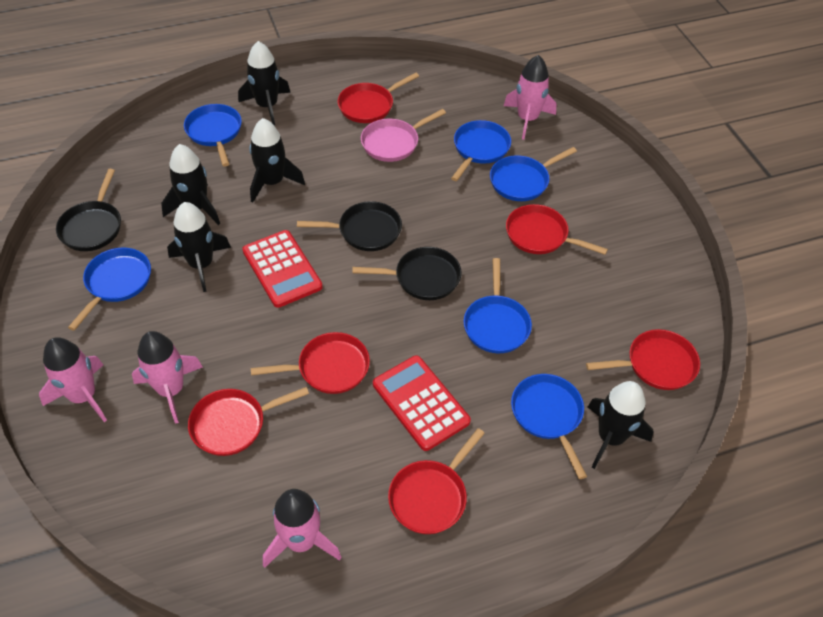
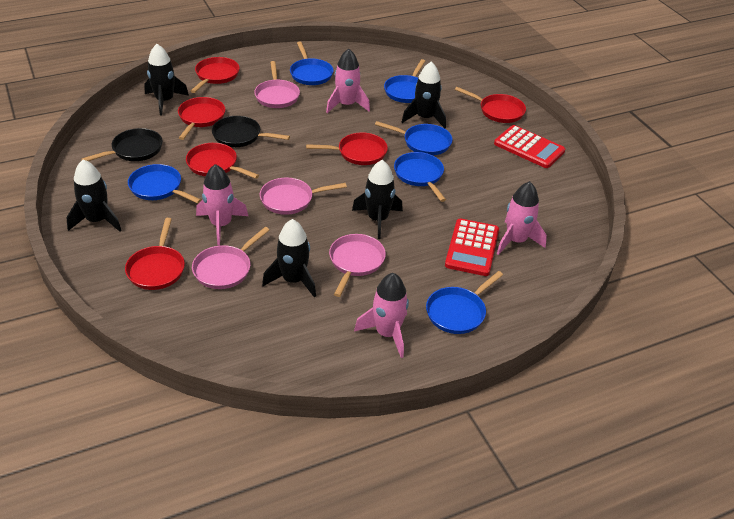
black pan: [56,169,121,251] [297,201,402,251] [352,247,462,300] = 3 -> [81,128,163,161] [212,116,290,147] = 2
pink pan: [361,109,446,162] = 1 -> [192,227,269,289] [254,61,300,108] [260,177,347,215] [329,234,386,297] = 4

